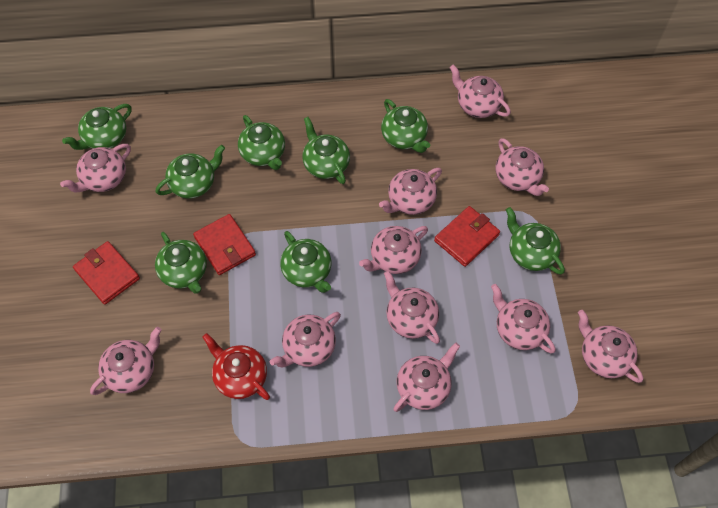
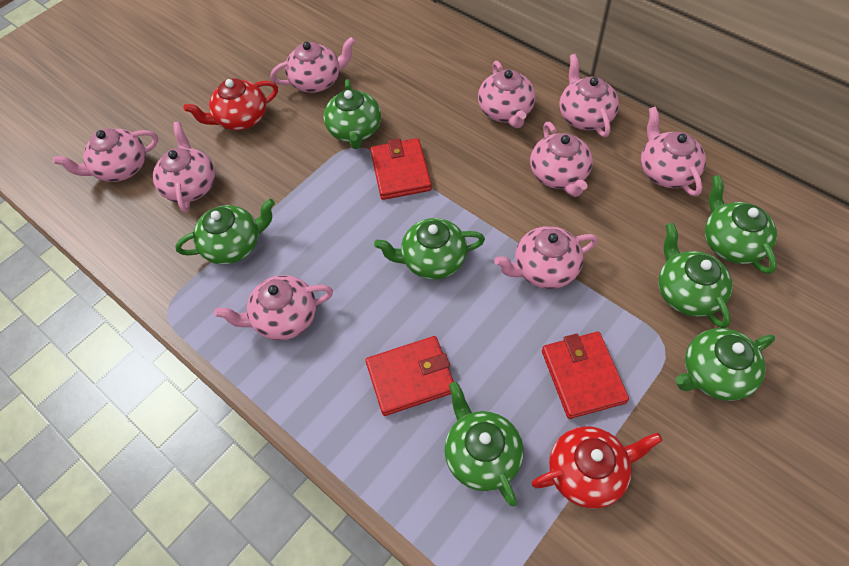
green teapot: [62,104,131,150] [155,232,207,294] [156,145,225,199] [238,115,285,170] [280,231,331,293] [302,117,350,184] [381,99,430,153] [506,207,565,275] = 8 -> [175,199,275,265] [324,79,381,149] [374,218,485,280] [444,382,524,506] [658,223,732,328] [676,328,775,401] [705,175,777,274] = 7
pink teapot: [60,144,131,192] [90,327,161,395] [270,312,341,368] [359,226,428,274] [379,168,442,215] [384,271,440,344] [393,343,460,412] [449,64,511,118] [491,284,555,354] [496,138,549,196] [578,310,643,383] = 11 -> [53,128,158,182] [153,122,215,213] [214,275,333,340] [270,37,355,93] [478,61,536,128] [494,226,598,289] [530,122,593,197] [559,54,619,137] [641,107,706,196] = 9
red teapot: [202,333,270,400] = 1 -> [184,78,278,130] [532,426,663,509] = 2

